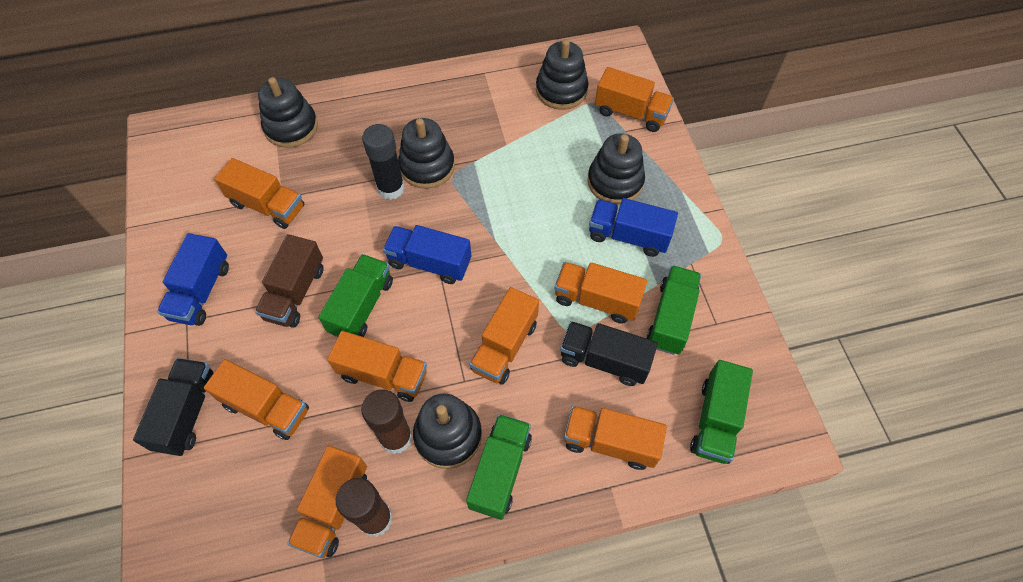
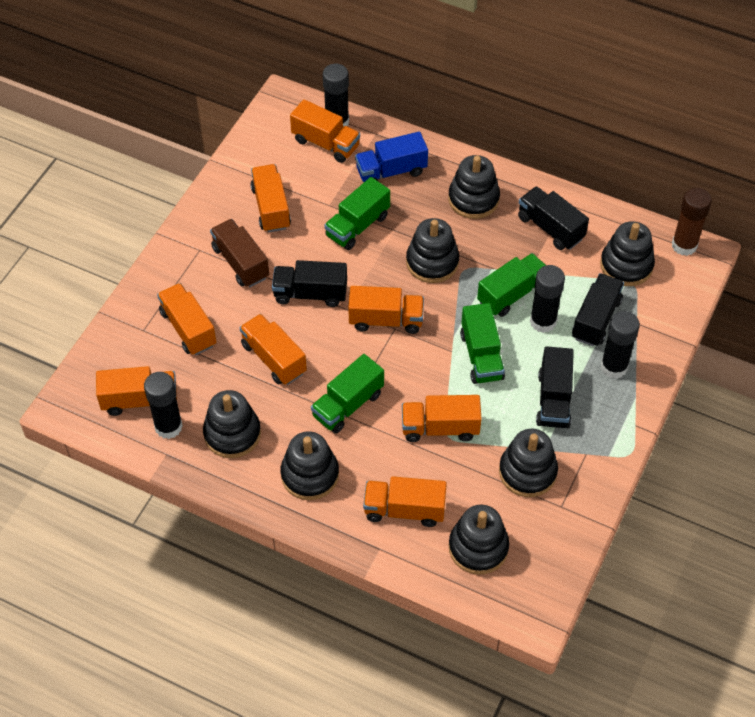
black glue stick: [362,124,405,200] = 1 -> [144,372,183,439] [323,64,349,127] [530,265,565,333] [601,311,640,379] = 4
black stacking toy: [258,77,318,148] [398,118,455,189] [413,393,482,469] [536,39,588,110] [587,133,645,204] = 5 -> [203,390,261,458] [280,431,339,500] [406,218,459,283] [448,155,500,219] [449,505,509,575] [499,429,558,497] [600,221,655,286] = 7
black truck: [133,358,213,456] [560,321,658,386] = 2 -> [272,260,347,307] [518,186,589,250] [536,346,574,428] [572,273,624,347] = 4
blue truck: [157,233,229,326] [383,225,471,284] [589,198,678,257] = 3 -> [355,132,428,182] = 1
brown glue stick: [336,478,393,537] [361,389,413,454] = 2 -> [672,188,712,256] = 1

